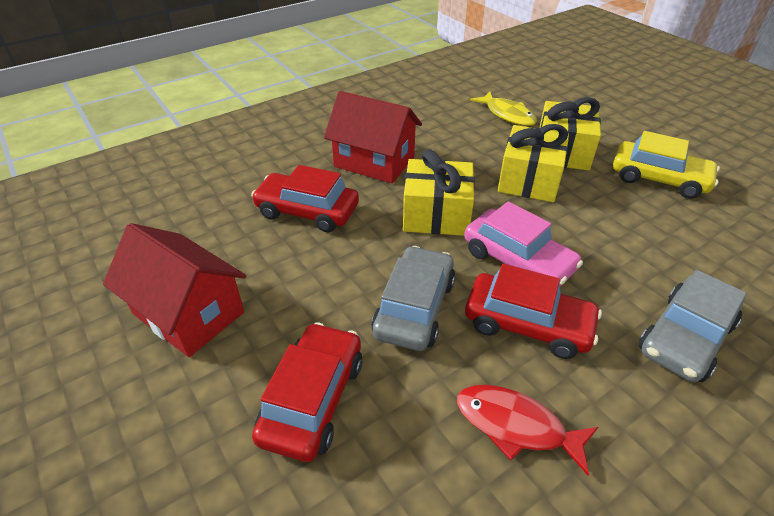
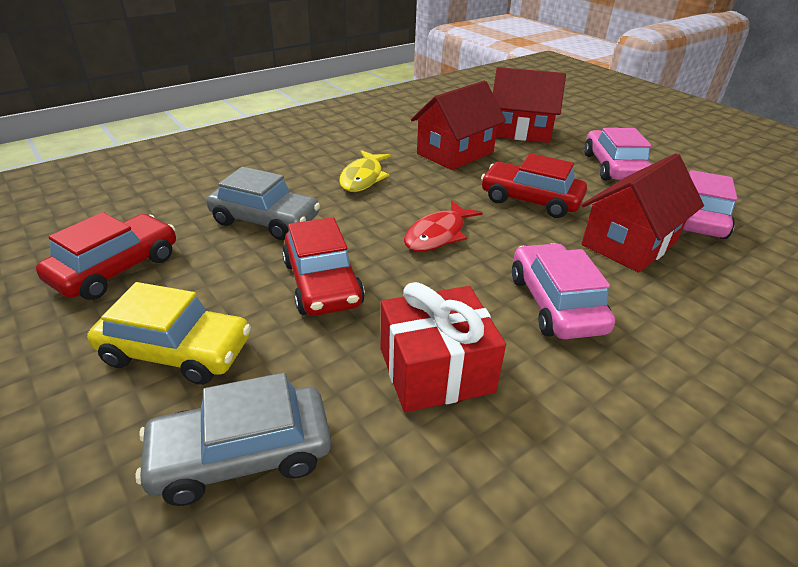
pink car: [464,201,583,287] = 1 -> [512,243,615,339] [584,128,652,181] [683,170,737,239] = 3
red gift: none = 0 -> [381,282,506,412] = 1
red house: [103,223,246,357] [324,91,422,184] = 2 -> [411,81,506,170] [493,67,566,143] [581,153,704,273] = 3
yellow gift: [403,149,475,236] [498,124,569,202] [539,97,601,170] = 3 -> none = 0

